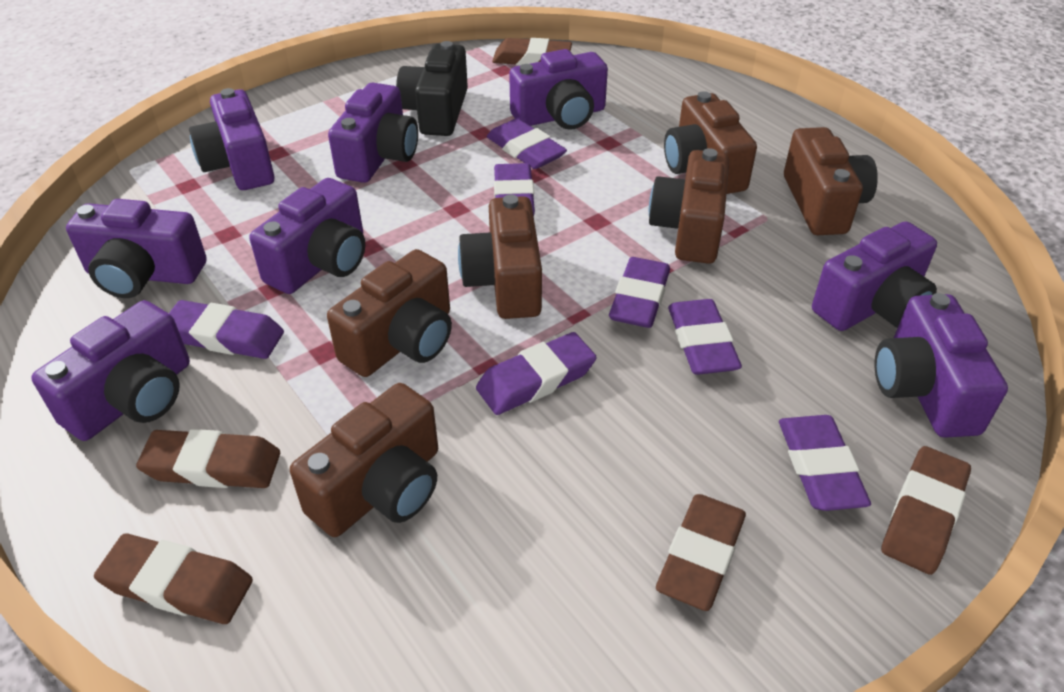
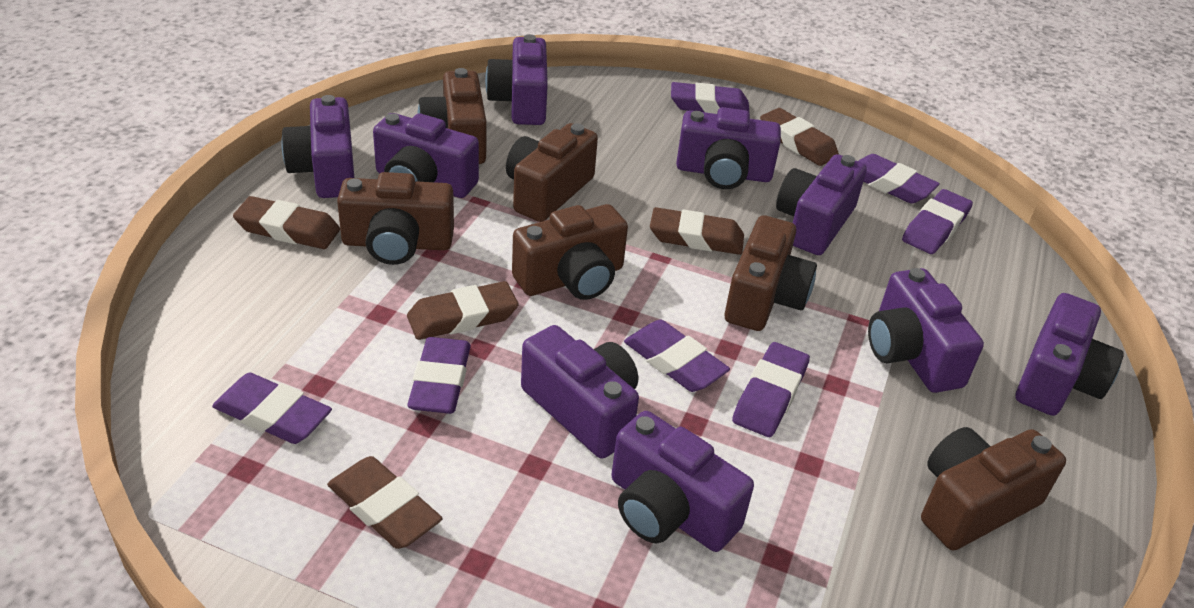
black camera: [396,41,468,136] = 1 -> none = 0
purple camera: [31,300,190,441] [66,199,207,298] [189,88,275,190] [249,178,365,294] [328,82,418,183] [509,49,608,130] [812,221,937,331] [875,293,1008,438] = 8 -> [281,95,354,198] [373,113,479,198] [485,34,548,125] [521,325,639,459] [611,411,754,552] [676,107,781,189] [776,154,867,255] [868,268,984,393] [1016,293,1124,416] = 9

